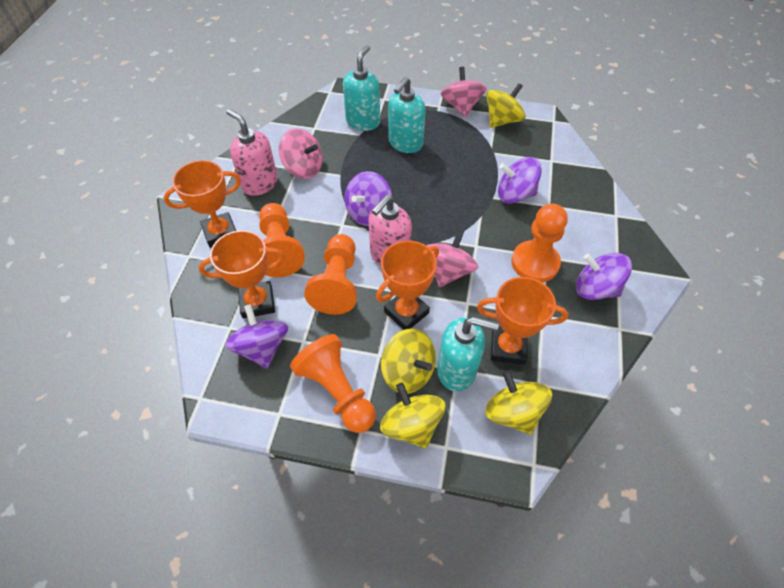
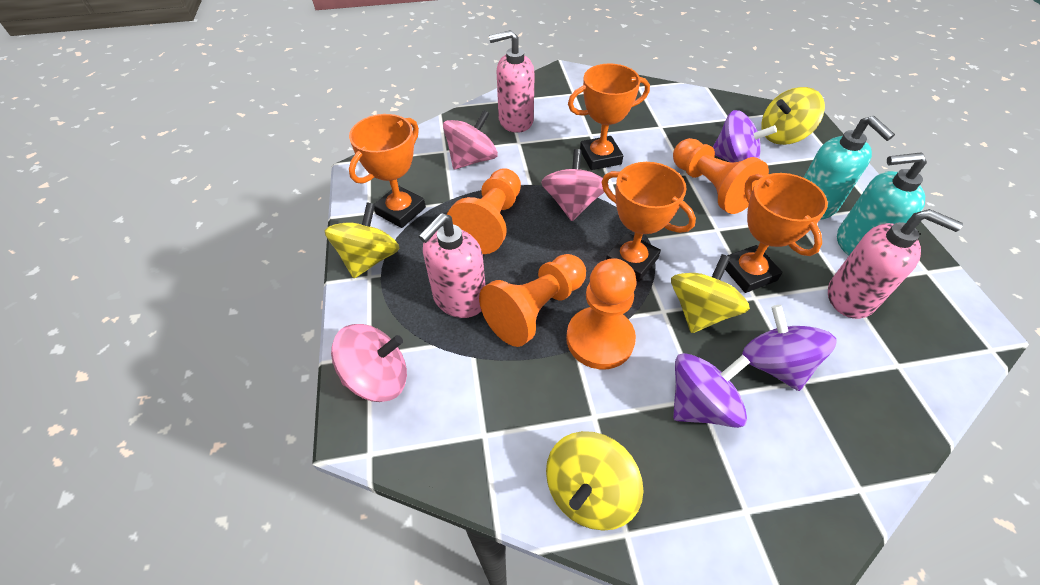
pink soap dispenser: [227,109,278,196] [369,195,412,266] = 2 -> [418,213,485,318] [489,30,535,133] [828,209,963,319] = 3
purple spinning top: [225,304,288,369] [345,171,392,226] [498,157,542,204] [576,253,632,300] = 4 -> [673,353,750,428] [713,110,777,162] [742,305,837,391] = 3
turquoise soap dispenser: [343,45,380,131] [388,77,426,153] [437,317,499,391] = 3 -> [804,116,895,220] [837,152,927,256] = 2

